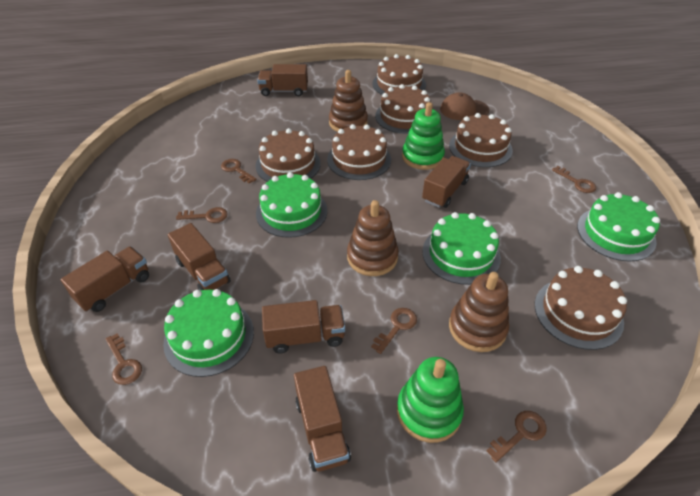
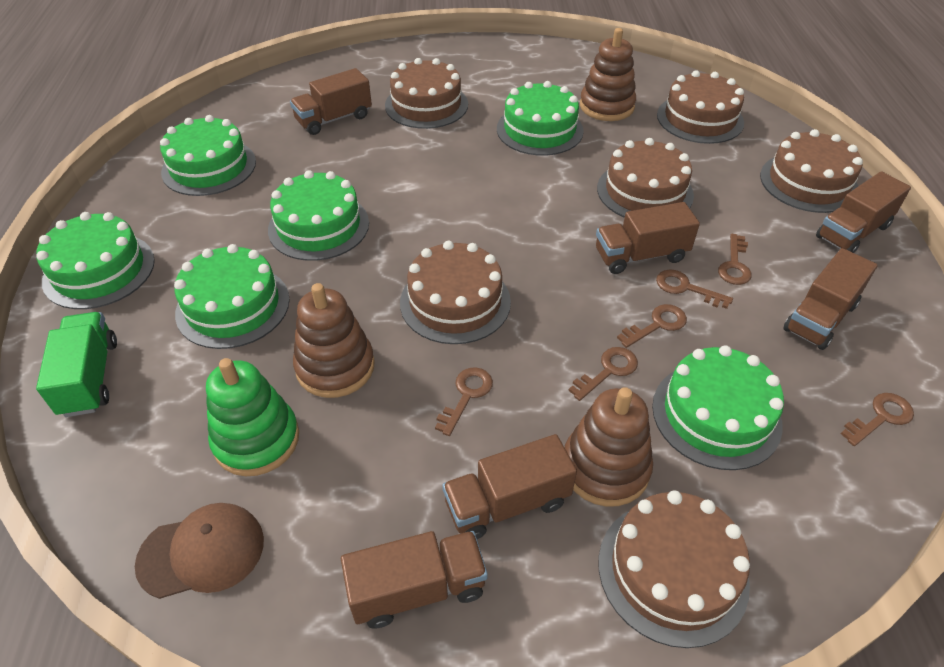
green cake: [163,289,254,377] [256,172,328,238] [422,212,501,285] [577,192,660,262] = 4 -> [36,212,155,309] [160,115,256,196] [174,244,290,349] [268,170,369,261] [497,81,584,156] [652,345,784,470] = 6
green stacking toy: [397,357,464,443] [402,102,445,170] = 2 -> [206,358,299,476] = 1
green truck: none = 0 -> [36,312,117,417] = 1

